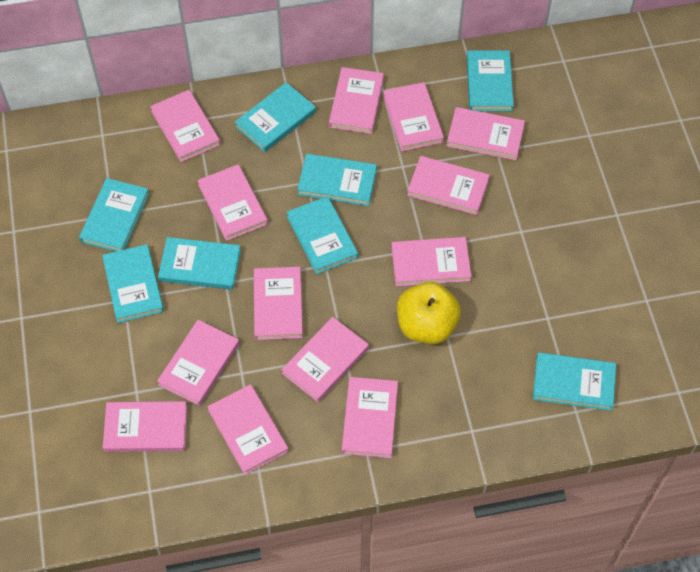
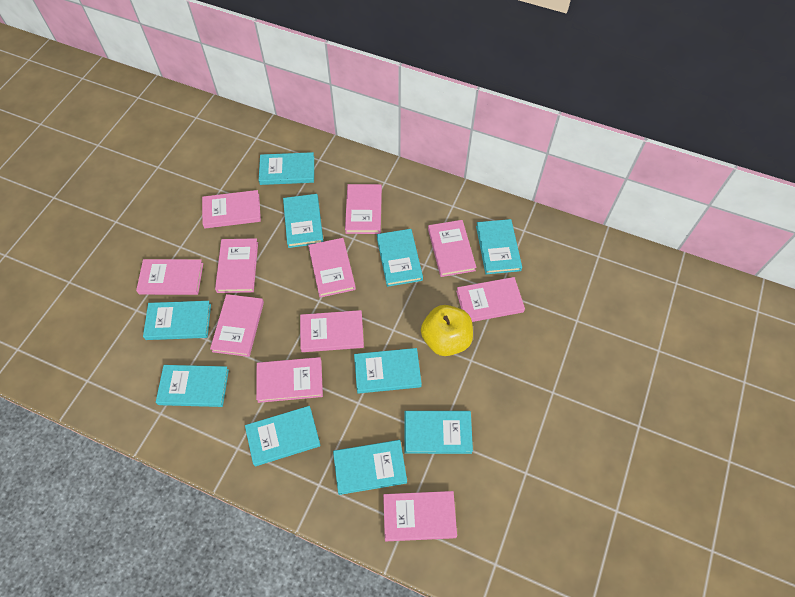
pink book: [103,401,187,452] [150,90,220,162] [157,320,239,406] [197,164,268,241] [207,384,289,475] [254,267,303,340] [282,317,369,402] [329,67,384,134] [342,377,398,458] [383,82,444,151] [392,237,471,286] [407,156,490,215] [447,107,525,160] = 13 -> [136,259,203,295] [202,190,261,229] [210,294,264,357] [215,238,258,293] [256,357,323,403] [300,310,364,352] [308,238,356,298] [345,184,382,234] [383,491,457,541] [428,220,476,277] [456,277,525,322] = 11
turquoise book: [79,178,149,252] [102,244,164,323] [158,237,241,290] [235,82,316,152] [287,196,358,274] [297,154,377,206] [467,50,514,111] [533,352,616,411] = 8 -> [143,301,211,340] [156,365,229,407] [245,406,321,466] [259,152,314,185] [283,194,324,248] [333,440,407,495] [354,348,422,394] [377,229,423,287] [404,411,473,454] [476,219,522,274] = 10

